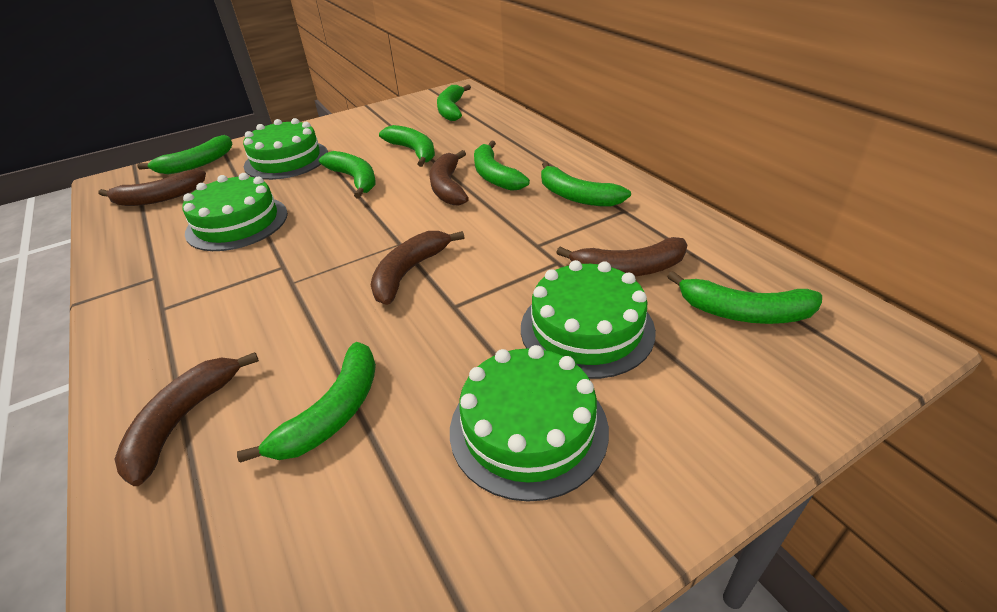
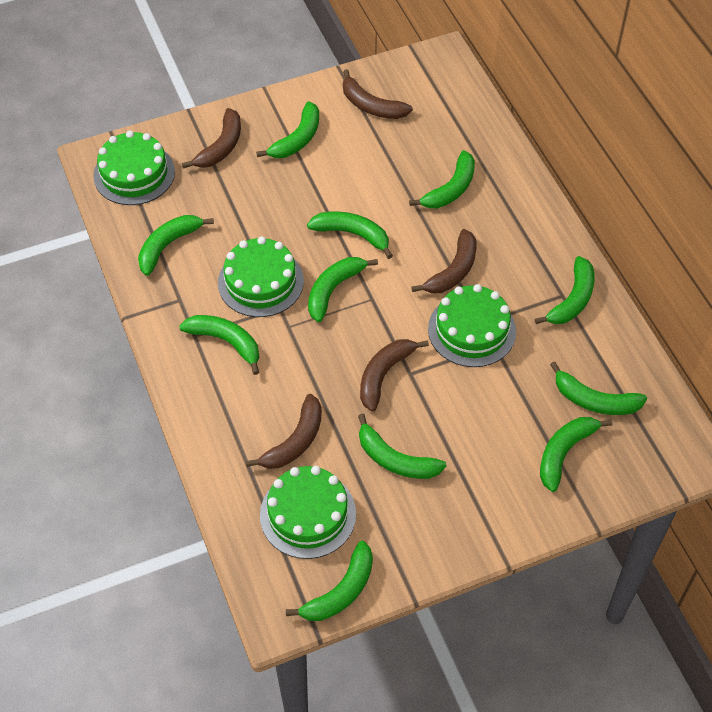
green banana: [137,135,233,175] [237,342,376,462] [319,151,376,199] [379,125,435,167] [437,84,471,121] [474,141,530,191] [541,161,631,207] [667,271,822,324] = 8 -> [138,215,214,276] [179,315,259,375] [256,101,319,158] [286,541,373,621] [307,212,393,259] [308,257,378,322] [358,414,446,479] [409,150,475,208] [535,256,595,324] [540,417,612,492] [550,362,647,415] = 11

